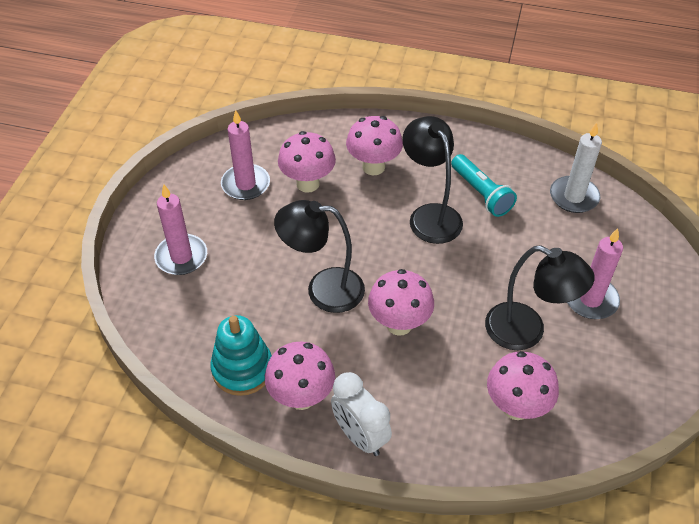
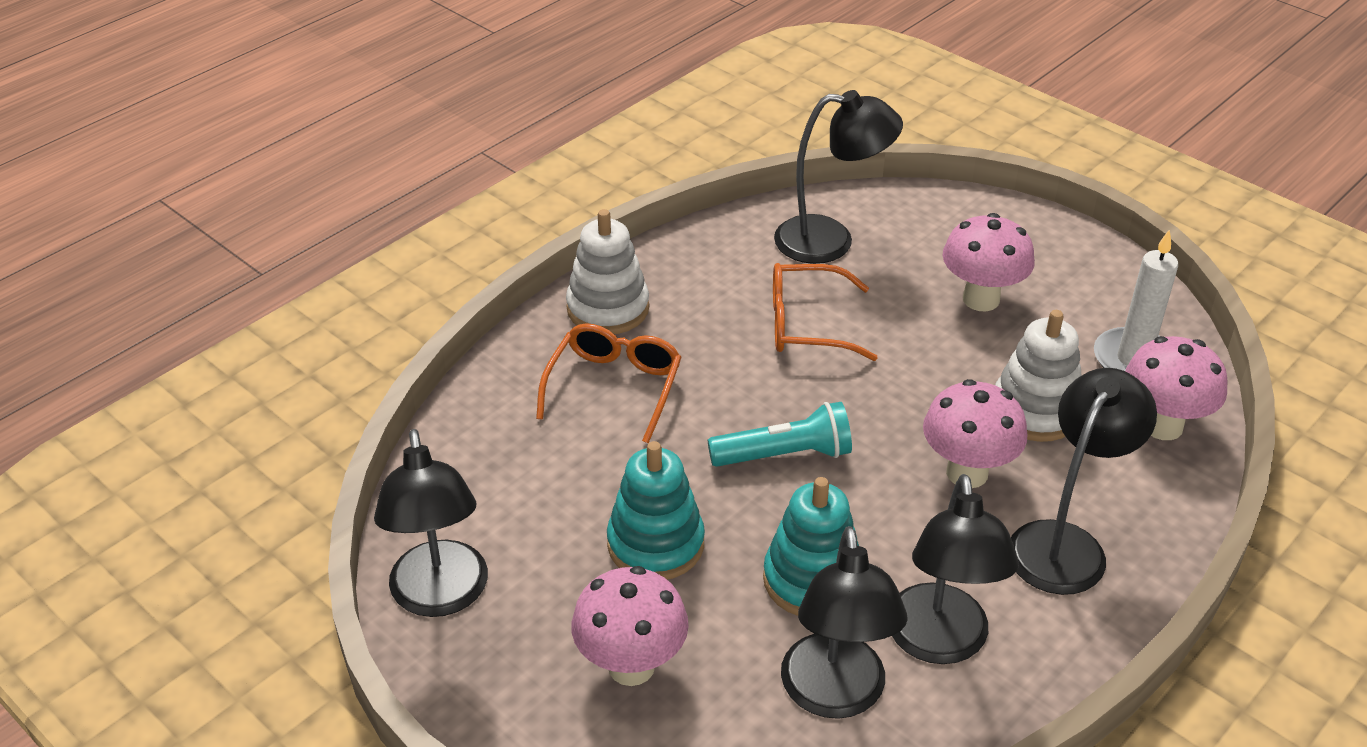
black lamp: [274,200,365,313] [402,116,463,244] [485,245,595,350] = 3 -> [374,429,488,617] [774,90,903,264] [781,526,908,719] [892,474,1019,664] [1011,368,1157,595] = 5
orange glasses: none = 0 -> [536,323,682,443] [773,263,878,361] = 2
pink candle: [154,184,207,275] [221,110,270,200] [567,228,623,319] = 3 -> none = 0
pink mushroom: [265,342,335,410] [278,131,336,193] [346,116,403,176] [368,269,434,336] [487,351,559,420] = 5 -> [571,566,689,686] [923,379,1027,488] [943,213,1035,311] [1125,336,1228,440] = 4
turquoise stacking toy: [210,315,272,396] = 1 -> [607,441,705,580] [763,477,859,616] = 2
white clock: [331,372,392,456] = 1 -> none = 0
white stacking toy: none = 0 -> [566,209,649,334] [995,310,1081,442] = 2

